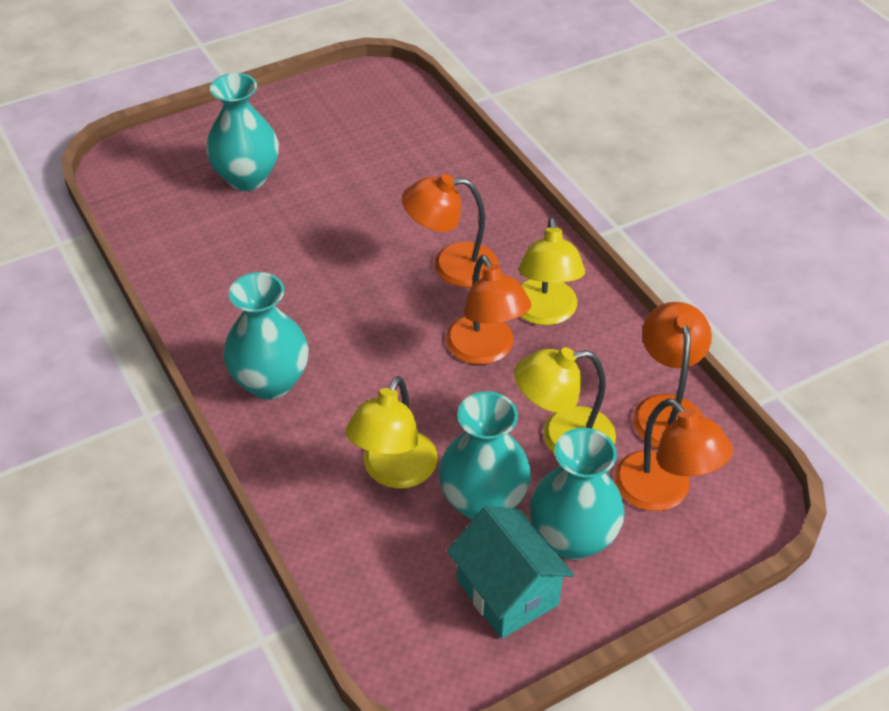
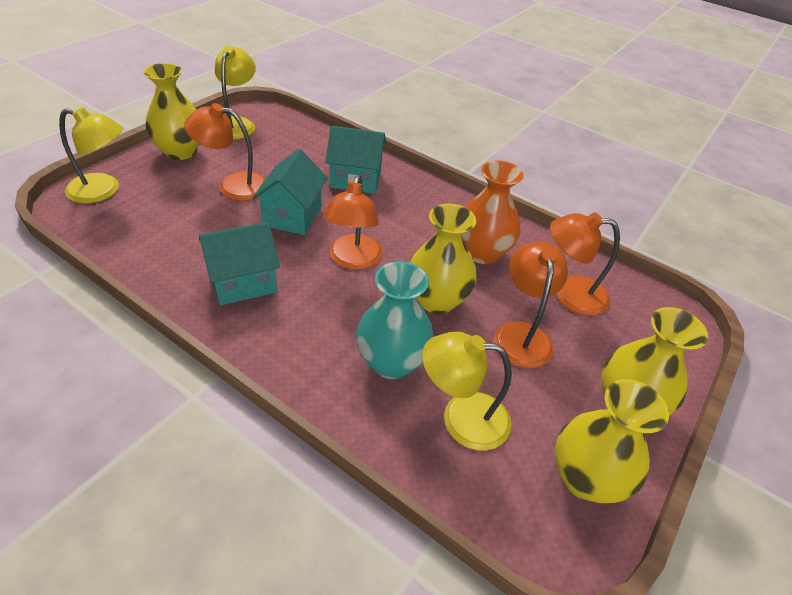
orange vase: none = 0 -> [462,160,524,264] = 1
turquoise house: [447,505,574,639] = 1 -> [199,222,280,305] [252,149,327,235] [325,126,387,194] = 3
turquoise vase: [206,73,279,191] [223,272,309,400] [439,391,531,520] [530,428,625,560] = 4 -> [356,261,434,379] = 1
yellow vase: none = 0 -> [143,63,199,160] [410,204,477,314] [555,379,669,503] [601,307,708,416] = 4

